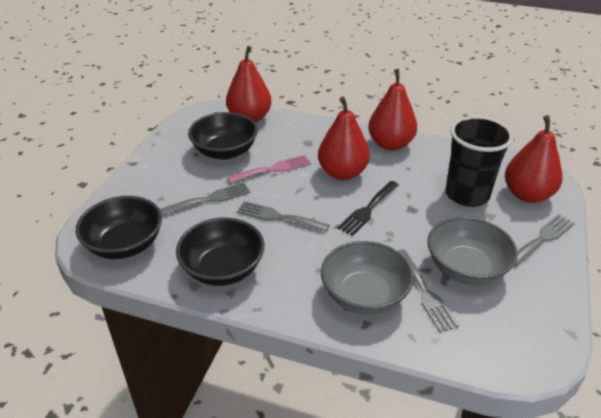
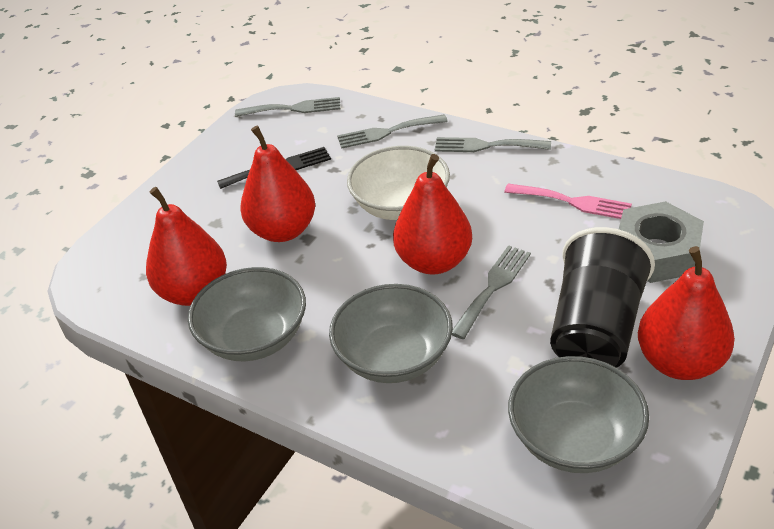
black bowl: [76,196,162,259] [176,217,265,286] [188,112,258,160] = 3 -> none = 0
grey bowl: [321,241,414,315] [427,217,518,285] = 2 -> [188,267,306,361] [329,284,453,383] [508,356,649,473] = 3
grey nut: none = 0 -> [619,201,704,283] = 1
white bowl: none = 0 -> [347,146,450,220] = 1

